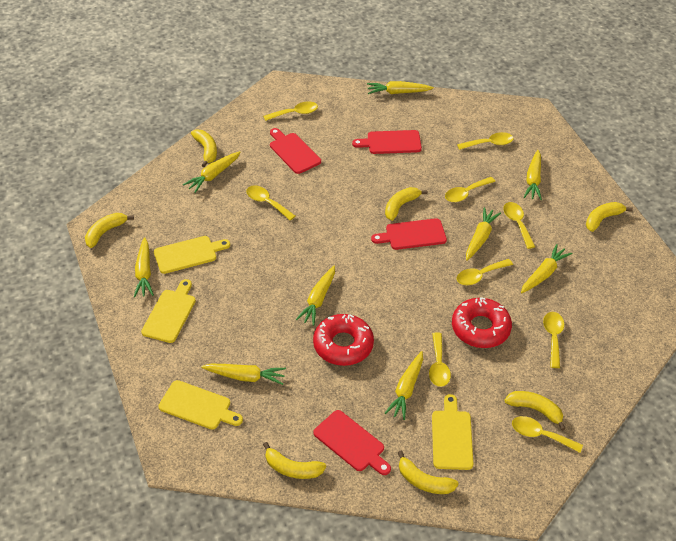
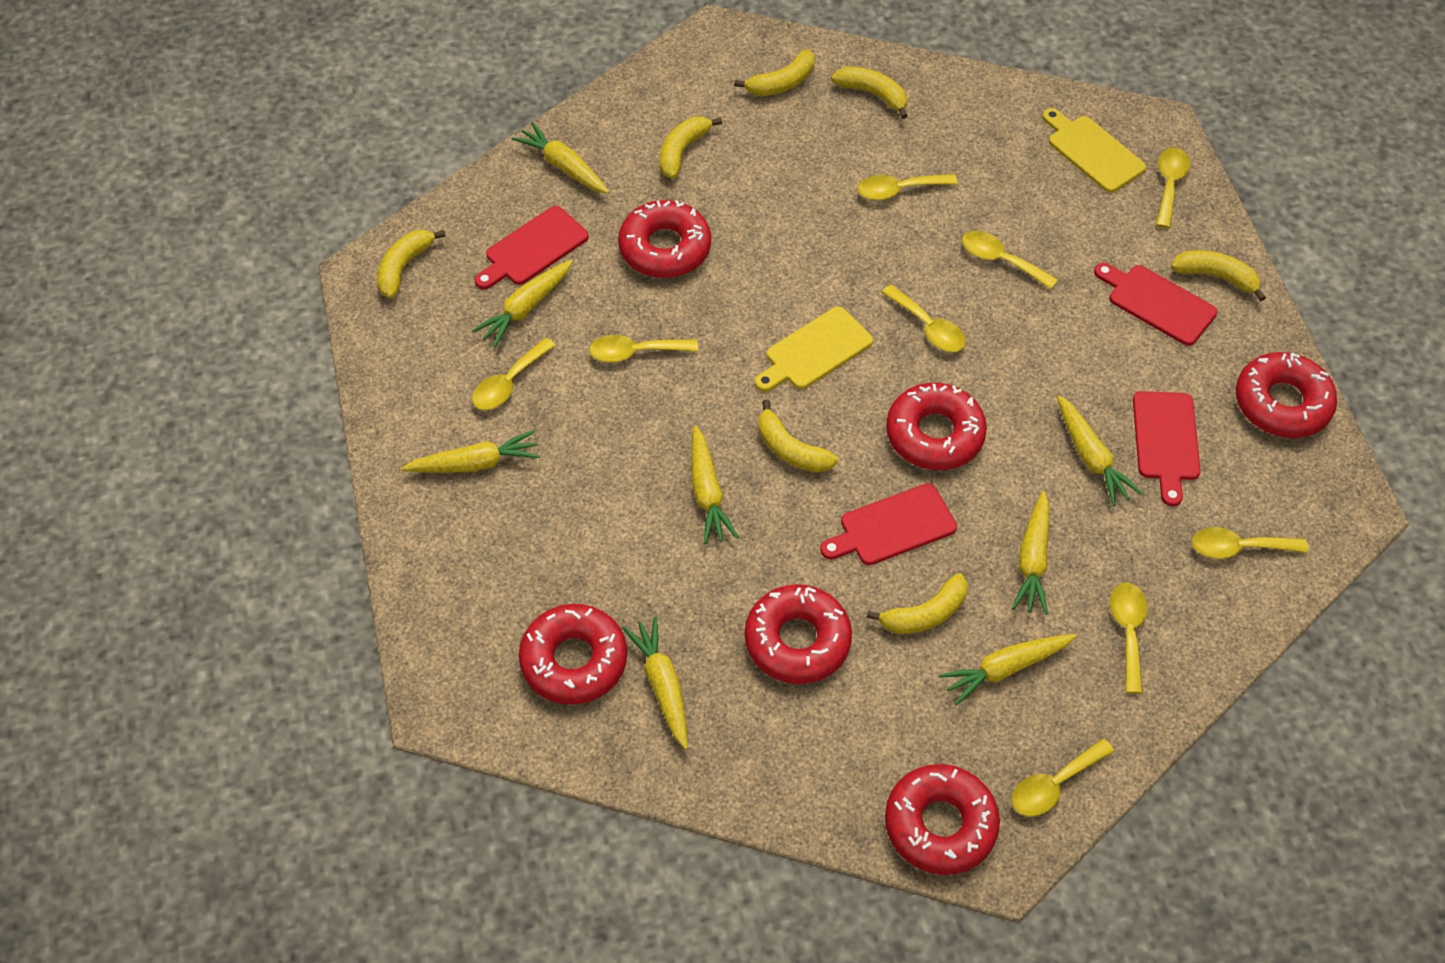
red donut: [313,314,374,366] [452,297,512,348] = 2 -> [519,604,627,704] [618,200,711,278] [745,584,852,684] [885,764,1000,875] [886,383,987,470] [1236,352,1337,438] = 6
yellow carrot: [134,237,154,297] [183,151,241,193] [201,364,286,385] [296,266,335,326] [367,81,434,94] [385,351,423,420] [466,207,501,261] [521,244,572,293] [524,150,542,200] = 9 -> [401,430,540,473] [472,260,573,347] [512,122,609,194] [622,616,688,750] [691,425,738,544] [939,634,1076,705] [1012,491,1049,615] [1057,395,1142,506] = 8
yellow cutting board: [141,279,196,343] [154,236,230,274] [158,380,243,429] [432,394,473,470] = 4 -> [755,307,873,392] [1042,108,1146,193] = 2

